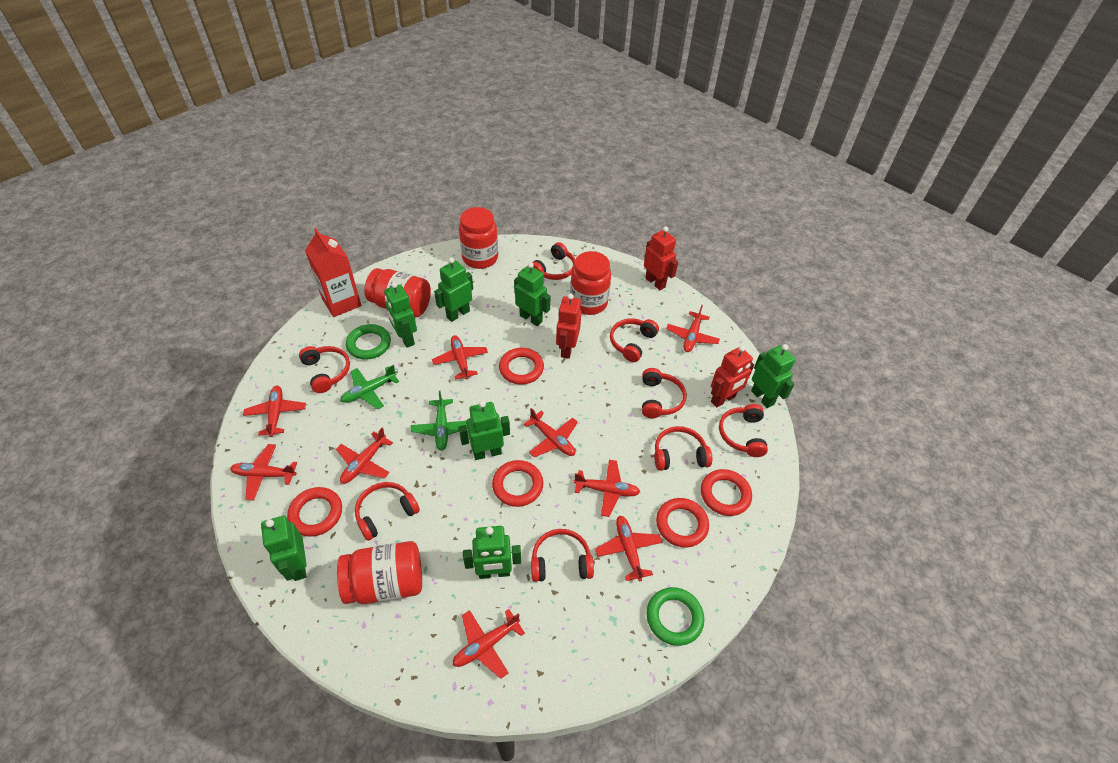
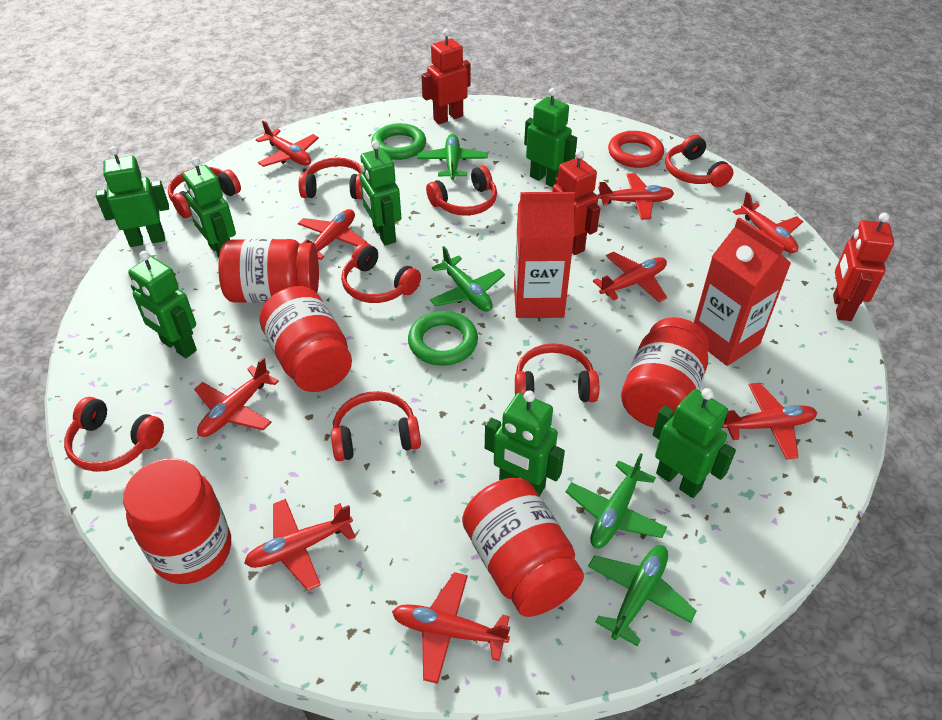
green plane: [340,365,399,410] [411,391,468,451] = 2 -> [417,134,488,180] [430,246,505,312] [566,453,667,548] [588,545,697,646] = 4
red carton: [305,228,362,317] = 1 -> [514,192,575,318] [694,217,791,366] = 2
red jar: [337,541,422,604] [364,268,431,317] [459,207,498,269] [570,251,611,315] = 4 -> [123,458,231,584] [218,239,319,303] [260,286,352,392] [462,478,584,617] [621,317,709,428] = 5
red ring: [287,487,342,537] [492,460,543,507] [499,348,544,385] [656,498,709,548] [701,469,752,516] = 5 -> [608,131,664,168] = 1

